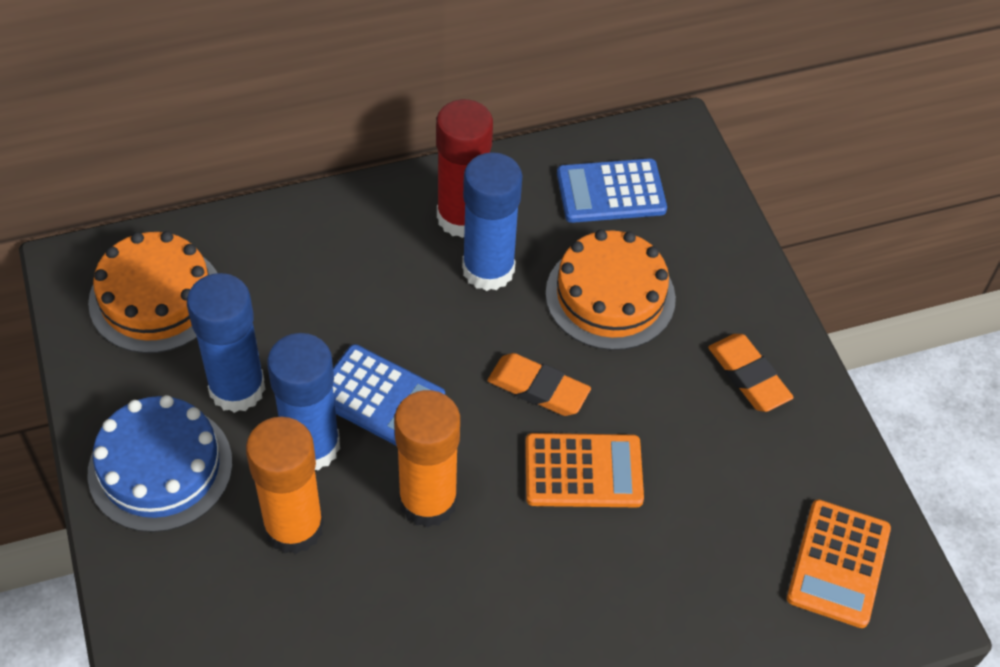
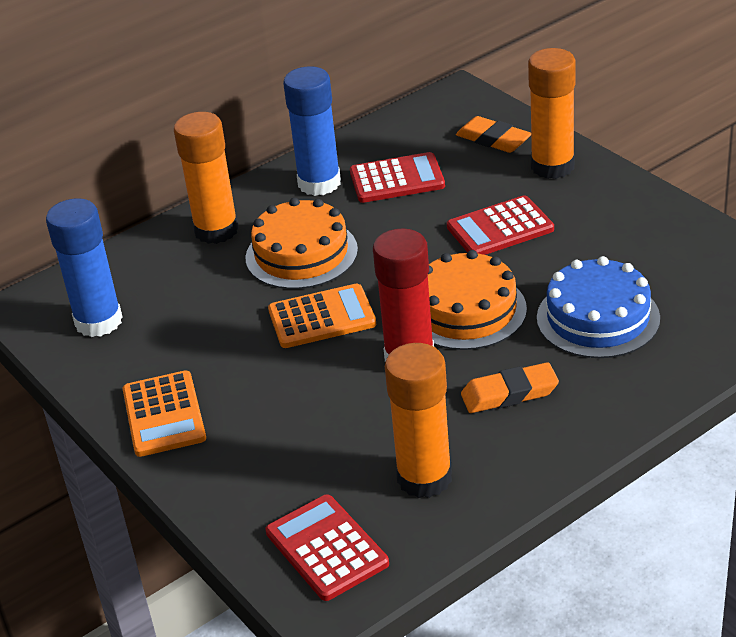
blue calculator: [333,344,445,446] [557,158,667,223] = 2 -> none = 0
blue glue stick: [187,273,266,413] [267,333,340,471] [462,152,523,291] = 3 -> [46,198,123,337] [283,66,341,196] = 2
orange glue stick: [246,417,324,554] [394,390,460,528] = 2 -> [174,112,239,244] [385,343,452,498] [528,48,576,179] = 3
red calculator: none = 0 -> [265,494,389,601] [350,152,445,203] [447,195,554,255] = 3

